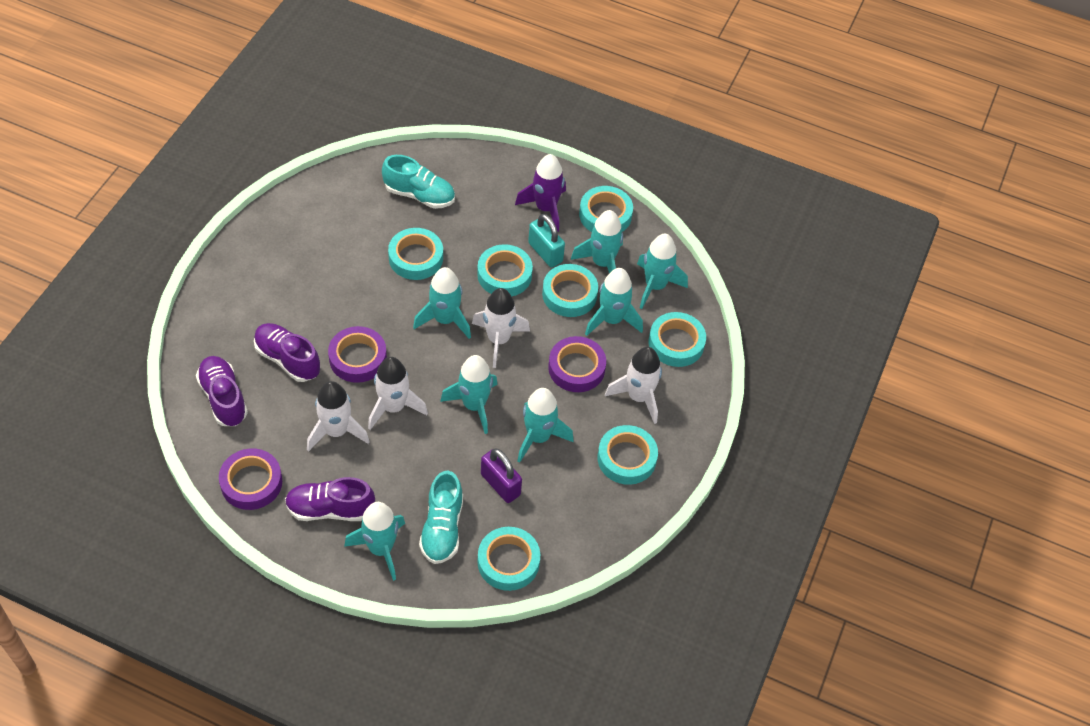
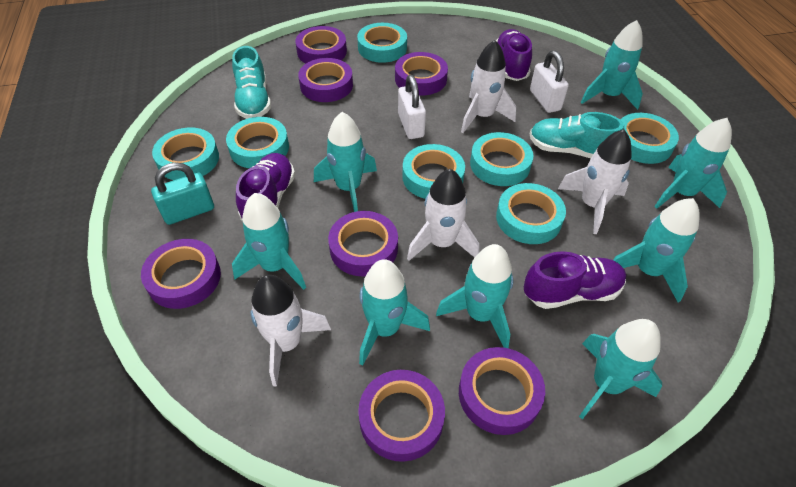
purple padlock: [481,449,522,503] = 1 -> none = 0
purple rocket: [515,154,566,232] = 1 -> none = 0
purple tape: [219,448,282,510] [328,326,387,383] [548,336,606,392] = 3 -> [141,239,221,309] [295,26,347,63] [298,58,353,102] [328,211,398,276] [358,370,445,462] [395,52,448,95] [459,347,545,435] = 7
turquoise rocket: [344,502,405,581] [413,267,471,339] [440,355,498,434] [517,388,574,463] [571,210,623,274] [585,268,643,336] [637,234,688,309] = 7 -> [232,193,306,290] [314,112,377,212] [359,259,430,366] [436,244,513,348] [579,319,662,420] [581,20,643,110] [613,198,700,302] [654,118,732,209] = 8
white padlock: none = 0 -> [398,75,426,139] [530,50,569,113] = 2

